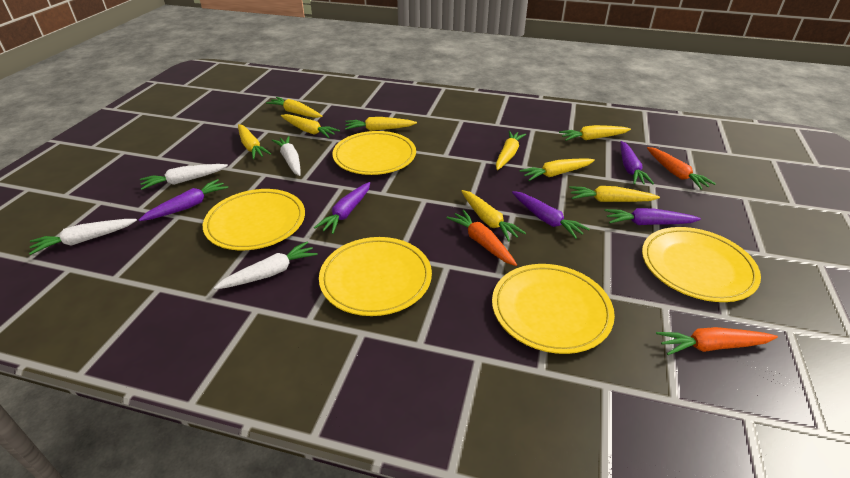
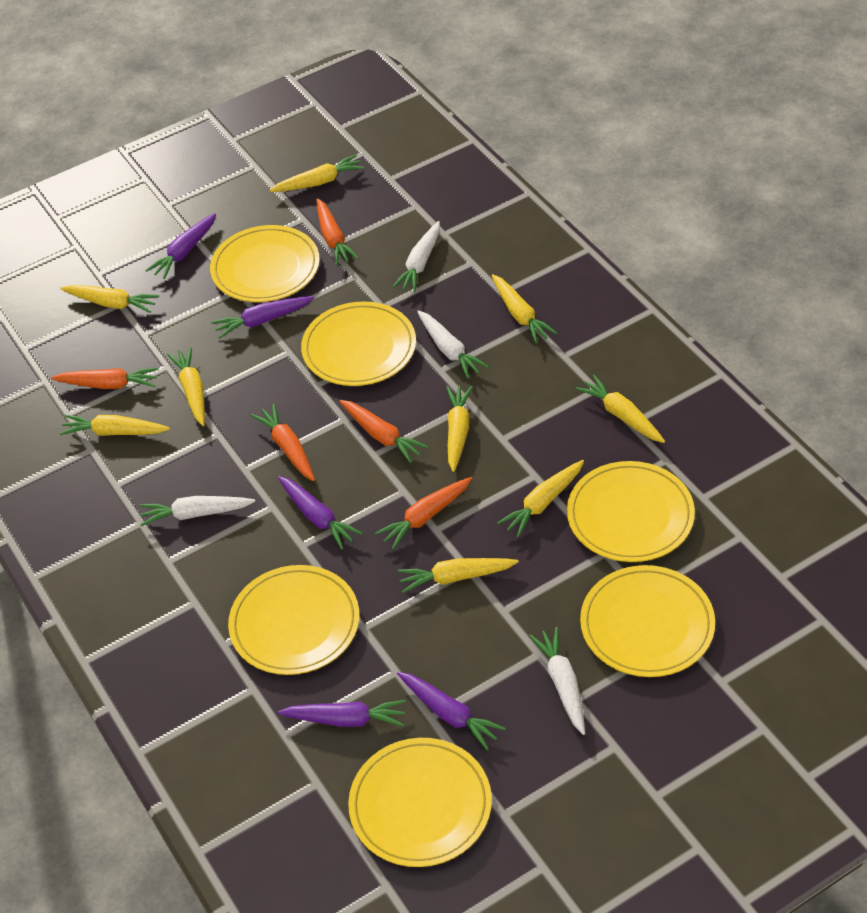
orange carrot: [447,210,517,266] [647,147,716,190] [656,327,778,355] = 3 -> [51,367,159,389] [251,404,315,481] [317,199,359,266] [339,400,429,463] [375,477,472,550] = 5
yellow plate: [203,189,305,250] [319,237,432,316] [332,131,416,175] [492,264,615,354] [642,227,761,302] = 5 -> [210,225,320,302] [228,565,359,675] [301,301,416,386] [348,738,492,867] [567,461,695,562] [580,565,715,677] = 6

